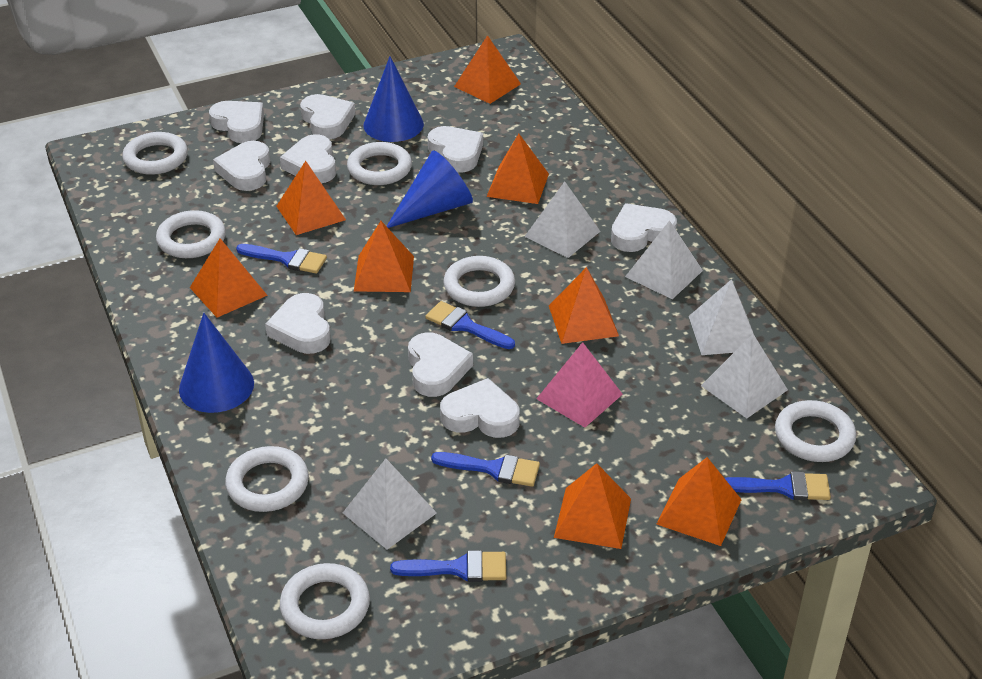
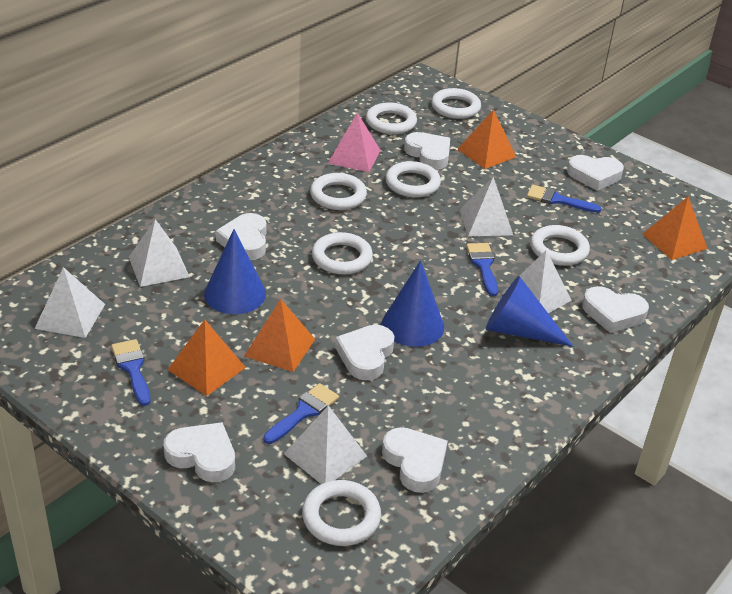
blue brush: [236,244,327,274] [390,550,506,582] [425,301,515,349] [431,452,540,487] [725,471,831,500] = 5 -> [111,339,151,406] [263,383,339,444] [466,243,498,296] [527,185,601,213] = 4
orange pyramid: [190,238,268,318] [276,161,346,235] [354,221,414,292] [454,35,521,104] [487,134,549,204] [549,267,619,344] [554,463,631,549] [657,457,742,546] = 8 -> [168,320,246,396] [244,299,315,372] [457,109,516,169] [642,197,708,260] = 4
white heart: [209,101,264,143] [213,141,270,191] [265,293,331,354] [280,134,336,184] [300,94,355,139] [408,332,473,397] [428,126,483,173] [440,378,520,438] [611,203,677,252] = 9 -> [164,422,235,482] [216,213,267,260] [335,325,394,380] [382,427,448,493] [404,132,450,170] [567,155,624,191] [582,286,649,333] = 7

